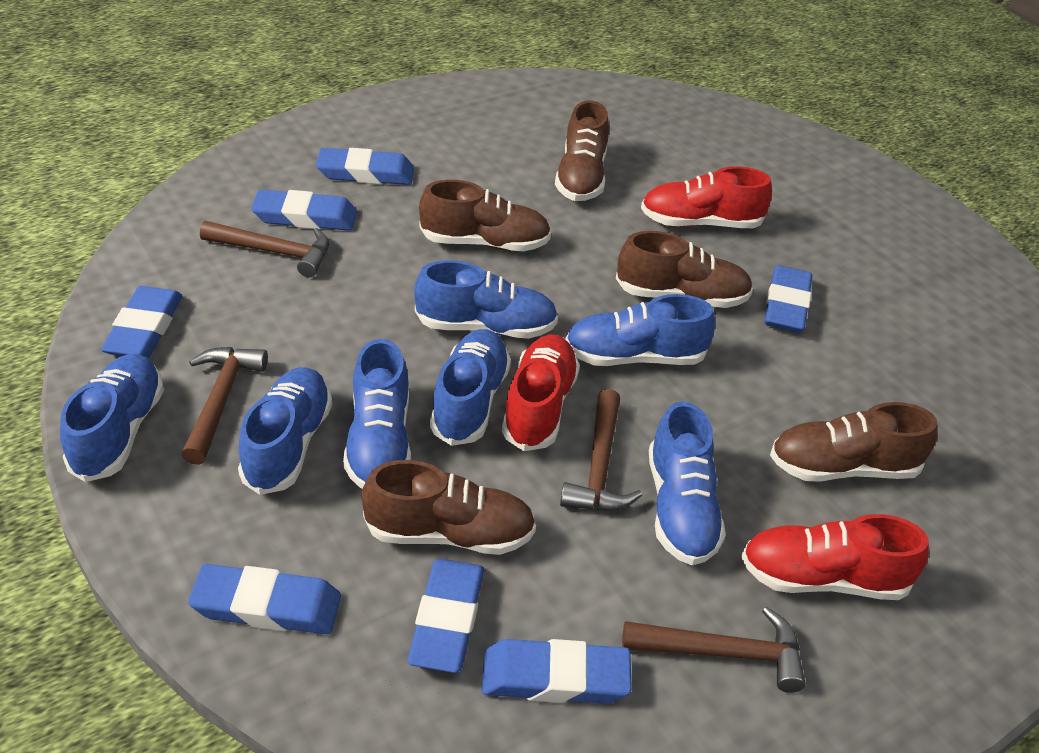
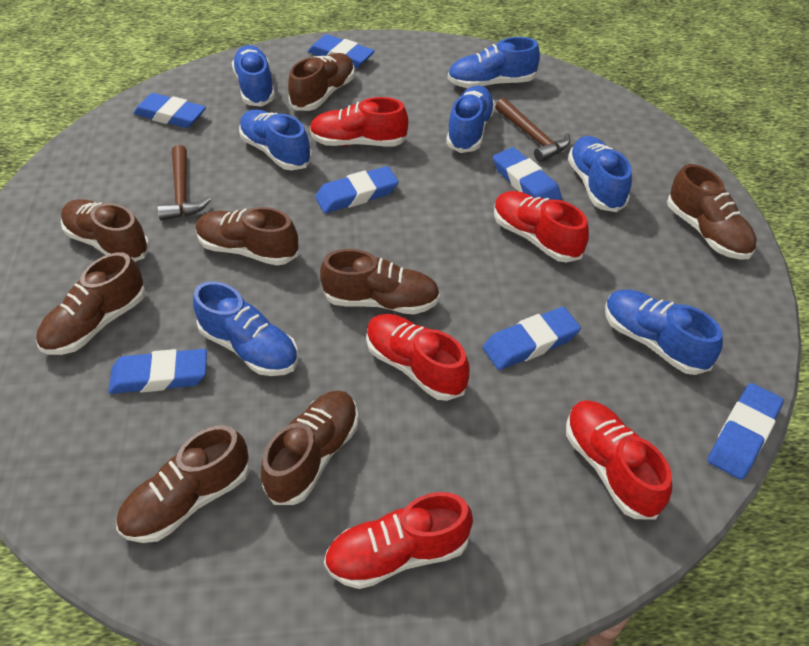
brown hammer: [182,347,268,465] [200,221,329,278] [560,389,642,511] [622,607,806,693] = 4 -> [157,145,211,221] [495,98,571,162] = 2
brown shoe: [362,460,536,555] [419,180,551,251] [555,101,609,201] [616,231,753,308] [770,402,938,482] = 5 -> [36,252,146,355] [61,199,150,262] [116,425,250,543] [196,207,299,266] [261,390,358,505] [288,53,355,111] [320,249,440,314] [667,164,757,260] = 8
red shoe: [502,335,580,451] [641,167,772,228] [741,514,929,600] = 3 -> [310,97,408,146] [324,492,473,589] [366,314,470,401] [494,191,589,263] [566,400,672,519] = 5

